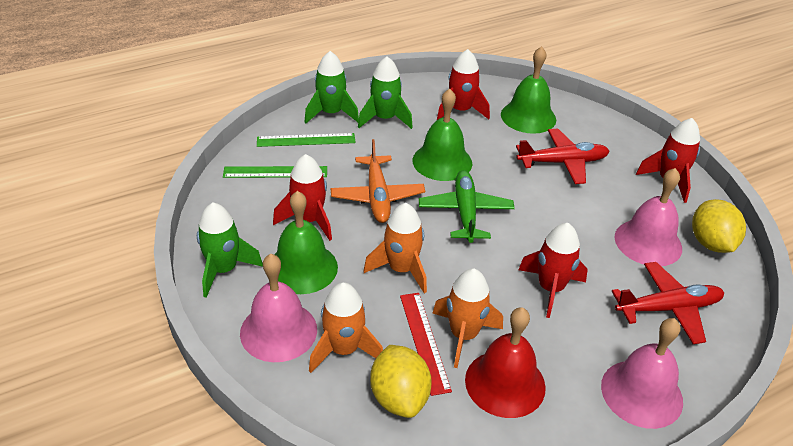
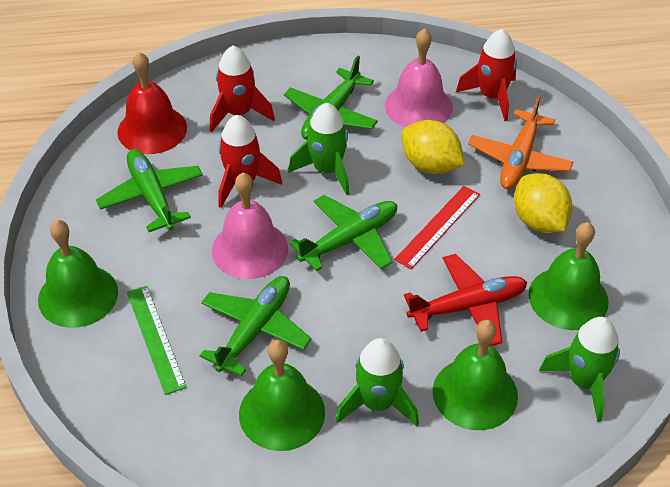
green bell: [274,191,338,294] [412,89,472,181] [501,46,556,134] = 3 -> [38,220,118,328] [239,340,325,451] [433,320,518,430] [528,222,609,330] = 4
green plane: [419,170,515,243] = 1 -> [96,149,203,232] [200,276,311,377] [284,56,378,140] [290,195,397,272] = 4
green ruler: [223,166,327,178] [257,133,356,147] = 2 -> [127,286,187,395] = 1
orange rocket: [309,282,383,373] [363,203,427,293] [433,268,503,368] = 3 -> none = 0
pink bell: [240,254,317,362] [601,318,683,429] [614,168,682,266] = 3 -> [212,172,288,279] [385,28,453,127] = 2
red plane: [516,129,609,184] [612,262,724,344] = 2 -> [404,254,527,346] = 1
red rocket: [273,154,332,241] [437,49,490,120] [518,223,588,318] [636,118,700,203] = 4 -> [210,46,275,132] [218,115,282,208] [456,29,517,121] = 3

